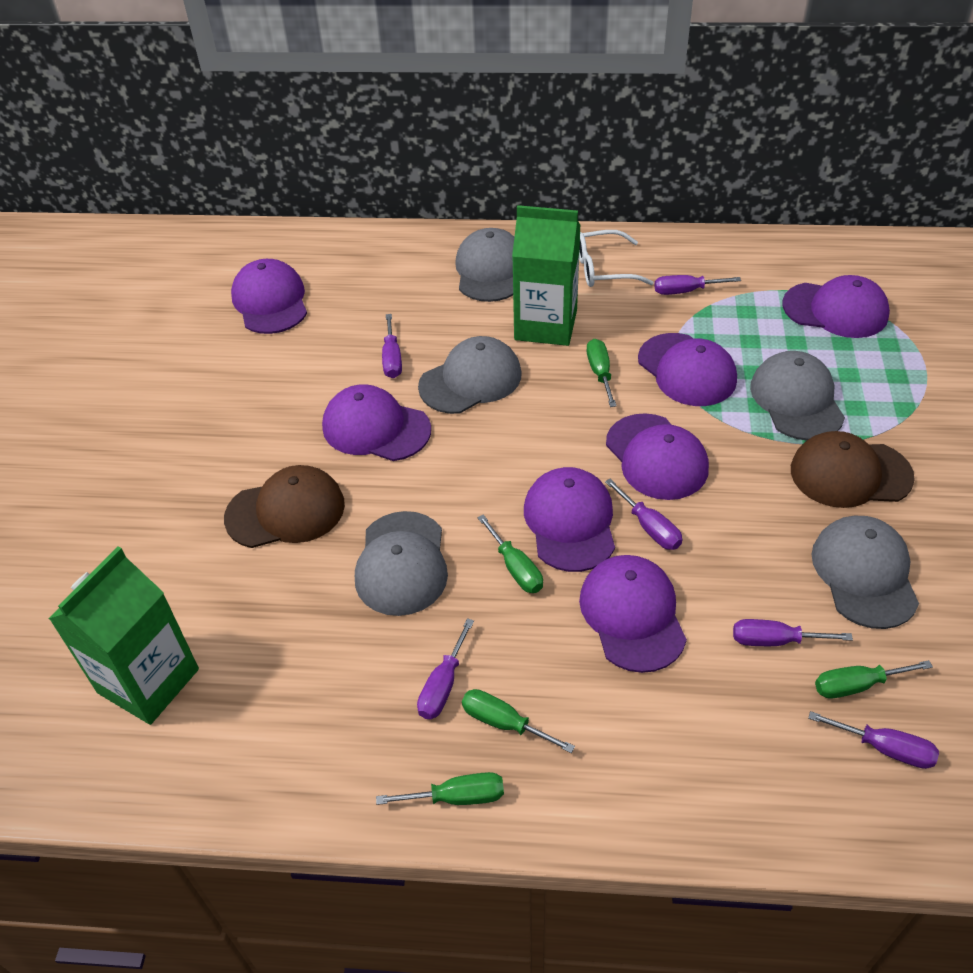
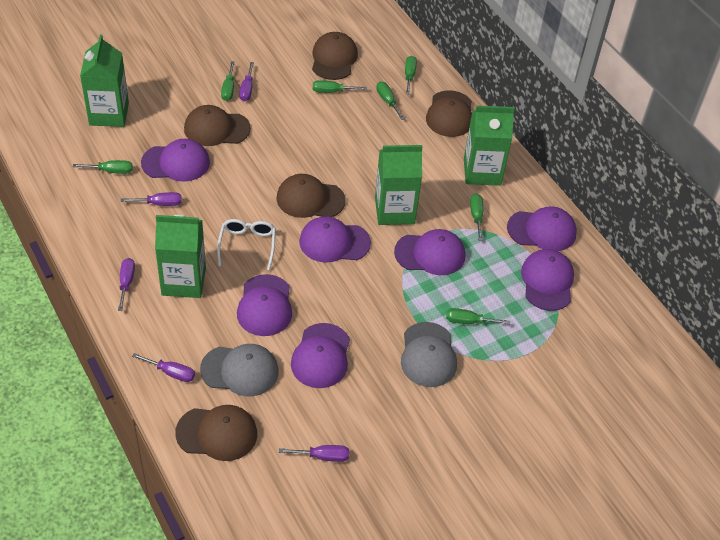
brown cap: [224,465,345,548] [791,431,915,508] = 2 -> [175,405,257,461] [184,105,251,146] [277,174,346,218] [312,32,358,80] [426,90,472,137] = 5
green carton: [49,547,199,725] [512,205,581,346] = 2 -> [80,34,129,127] [155,215,206,298] [375,145,423,225] [464,106,515,186] = 4
green screwdriver: [376,772,504,805] [462,689,575,753] [477,515,543,593] [587,339,616,407] [815,660,933,699] = 5 -> [73,160,133,174] [221,61,235,101] [313,80,367,93] [376,81,405,120] [405,56,417,94] [446,308,510,324] [470,194,483,241] = 7
grey cap: [355,511,448,616] [418,336,522,414] [455,228,514,302] [750,351,845,440] [811,516,919,629] = 5 -> [200,344,279,396] [401,322,457,387] = 2
purple screwdriver: [382,314,402,378] [417,618,474,719] [605,479,682,550] [654,275,741,295] [733,619,853,646] [808,711,939,769] = 6 -> [118,258,135,311] [121,192,182,206] [132,353,195,382] [239,62,254,101] [279,445,349,462] = 5

